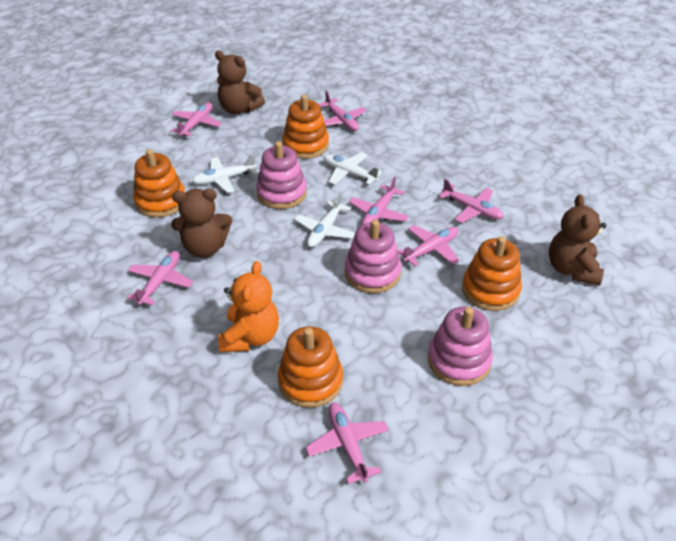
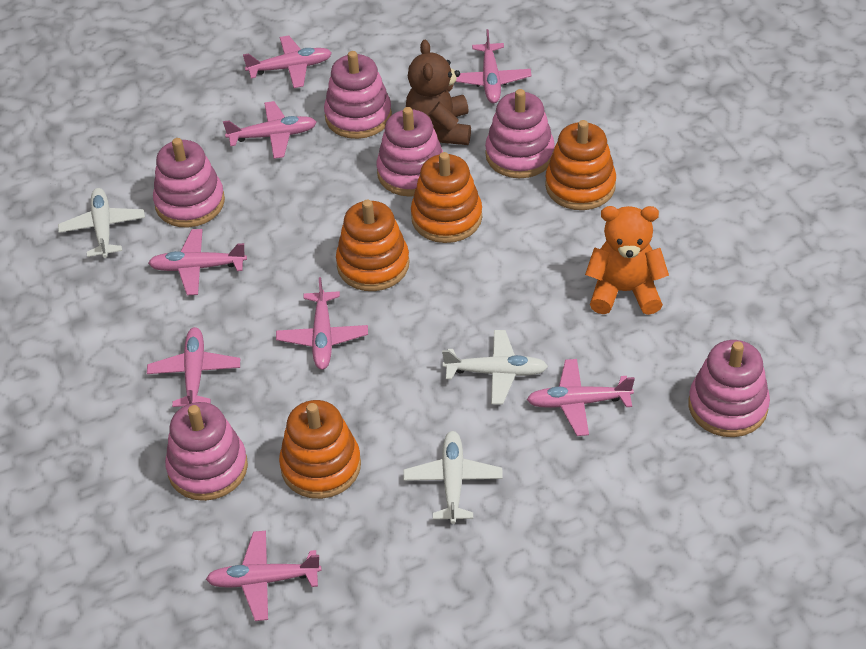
brown teddy bear: [171,189,232,258] [215,50,265,114] [549,194,606,285] = 3 -> [406,40,471,145] = 1
pink plane: [127,251,193,306] [171,102,222,136] [305,402,389,484] [319,91,367,131] [349,177,409,225] [398,225,459,266] [439,179,504,223] = 7 -> [147,327,240,407] [148,229,247,295] [206,531,322,621] [223,101,317,159] [243,35,332,88] [276,277,368,370] [456,29,532,103] [527,359,635,436] = 8
pink stacking toy: [256,141,307,209] [345,220,401,293] [428,306,493,386] = 3 -> [153,138,225,227] [165,402,248,501] [324,51,392,139] [376,107,443,197] [485,89,555,178] [689,340,770,437] = 6

